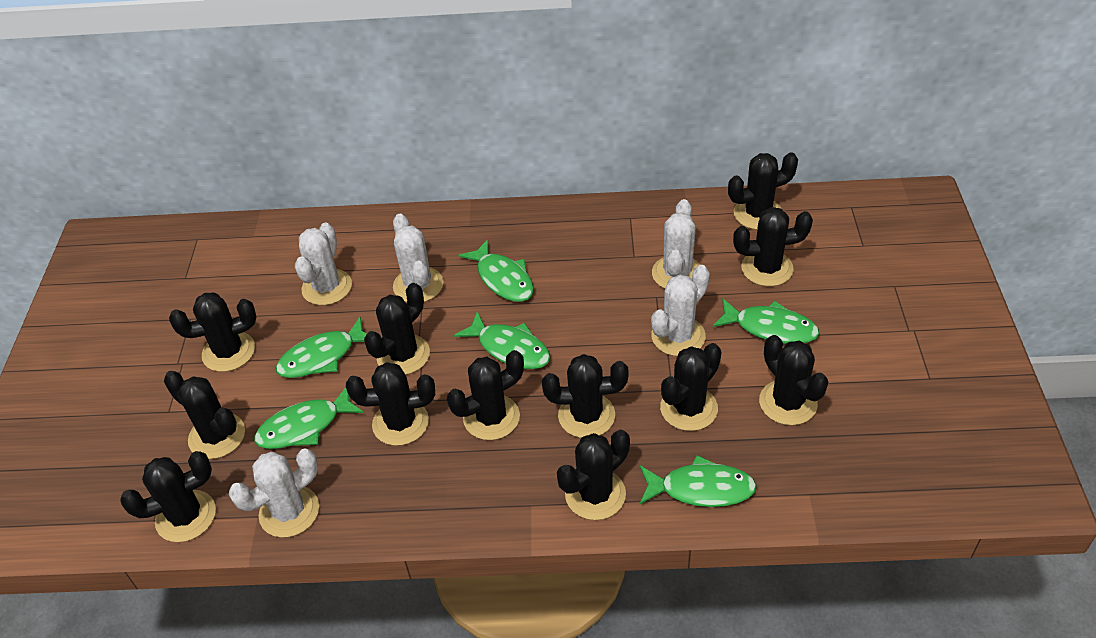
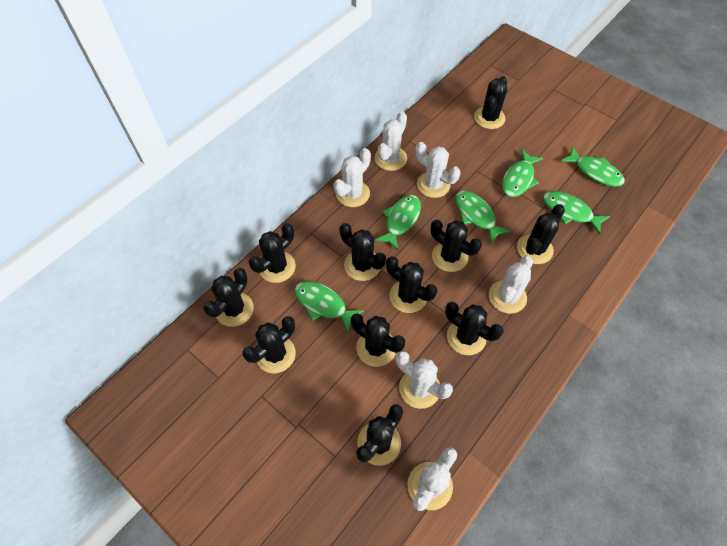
black cactus: [120,451,216,542] [164,371,245,459] [169,293,256,372] [346,362,435,446] [364,283,430,375] [447,350,524,440] [542,354,629,438] [557,430,630,520] [660,343,721,431] [728,152,798,230] [733,207,813,286] [759,335,829,425] = 12 -> [203,268,254,327] [242,316,296,373] [249,223,296,283] [339,223,386,281] [351,313,405,367] [356,404,403,466] [386,256,437,313] [431,219,482,272] [445,302,504,355] [474,76,507,129] [517,204,565,264] = 11
white cactus: [229,448,319,538] [295,222,352,305] [393,214,443,302] [651,265,710,356] [652,199,700,289] = 5 -> [334,148,371,207] [375,111,407,171] [396,351,453,409] [407,447,457,511] [416,142,460,198] [489,256,533,314] = 6

